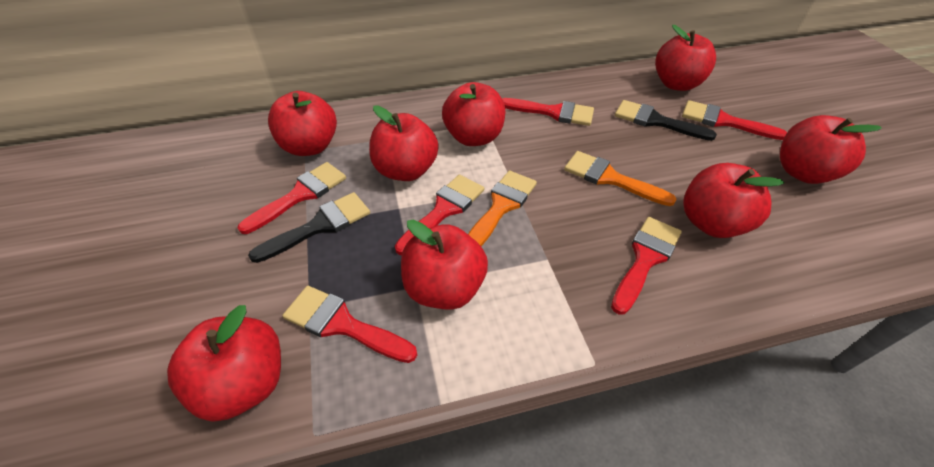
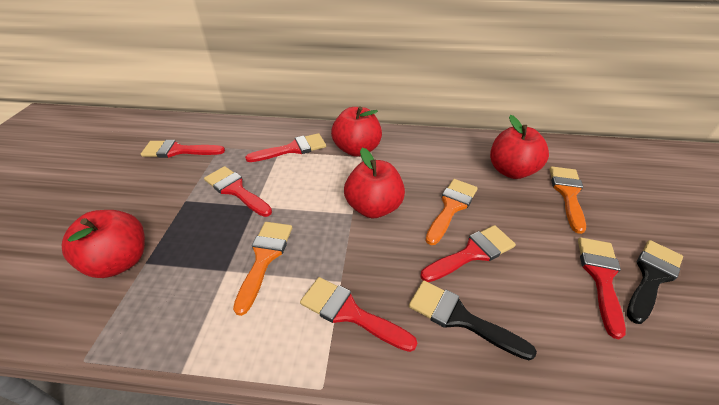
orange brush: [468,171,537,246] [564,151,676,206] = 2 -> [233,222,292,316] [425,179,478,245] [550,166,586,234] = 3
red apple: [167,305,281,422] [268,91,337,156] [369,106,438,181] [401,220,488,310] [442,82,506,146] [655,25,716,91] [683,163,784,238] [780,115,882,184] = 8 -> [62,210,145,278] [331,106,382,157] [344,148,405,218] [490,115,549,179] = 4

